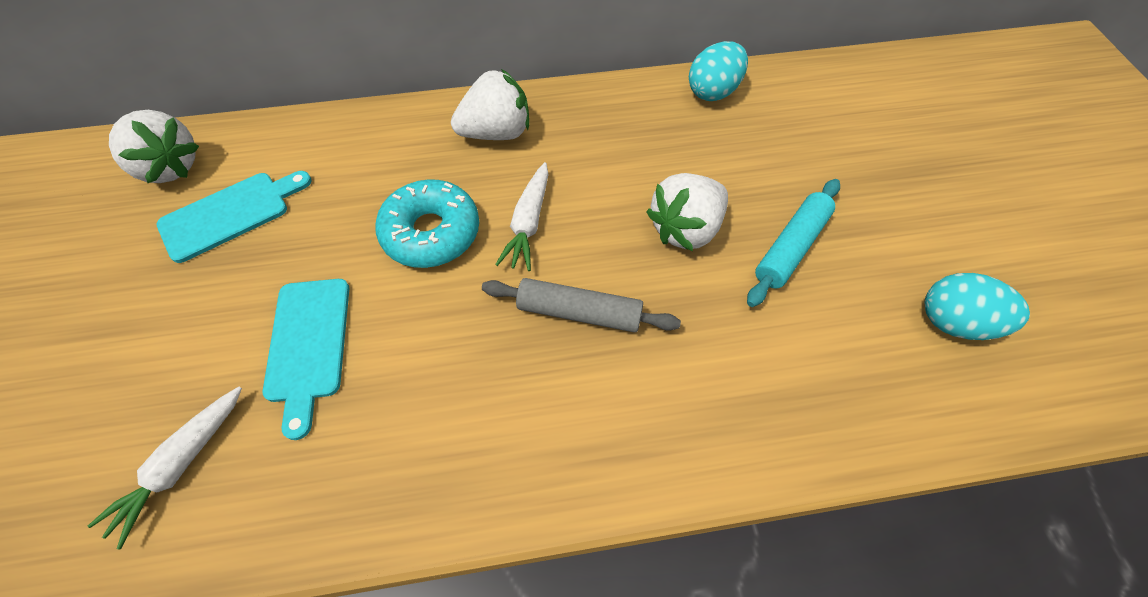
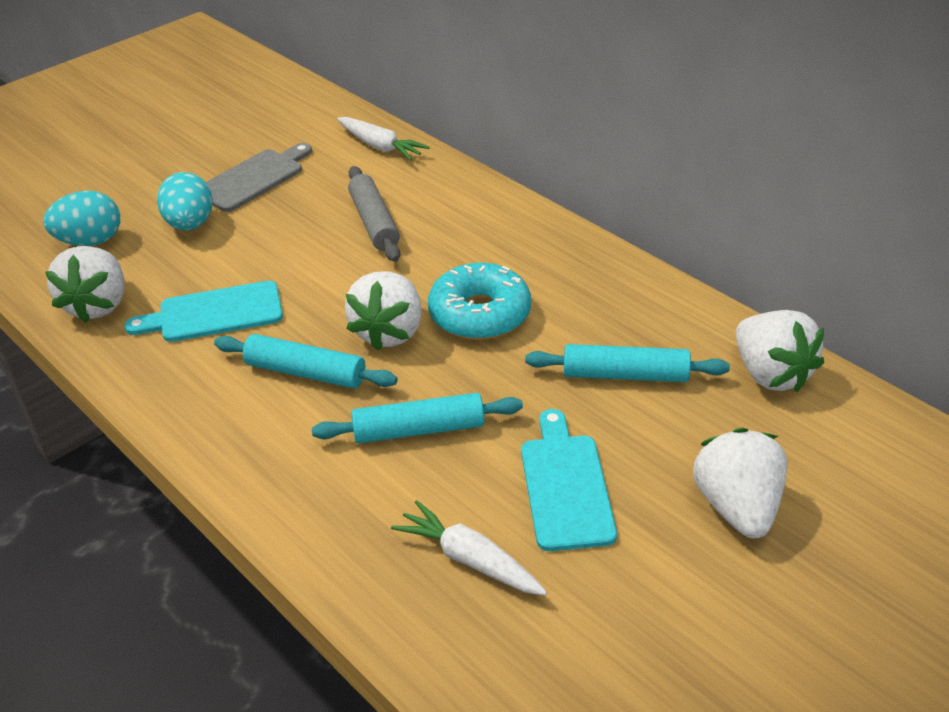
grey cutting board: none = 0 -> [206,143,312,212] = 1
turquoise rolling pin: [747,179,840,307] = 1 -> [214,334,397,389] [312,393,523,443] [525,344,730,382] = 3
white strawberry: [109,110,199,183] [451,69,529,140] [646,173,728,251] = 3 -> [45,246,124,323] [345,271,422,351] [693,428,787,538] [735,310,824,392] = 4

